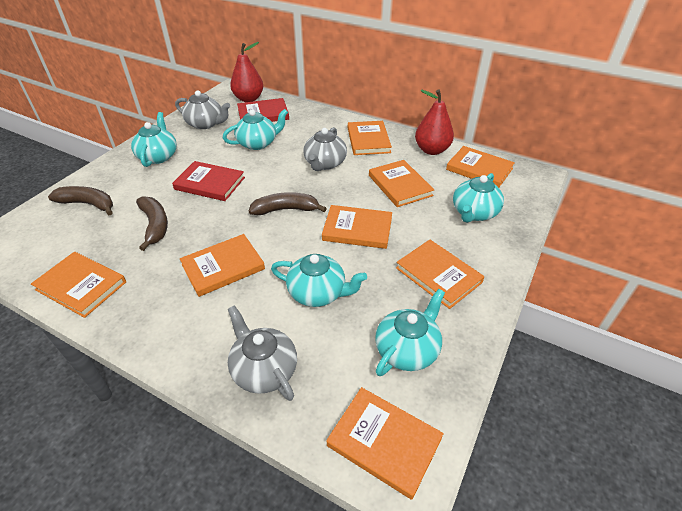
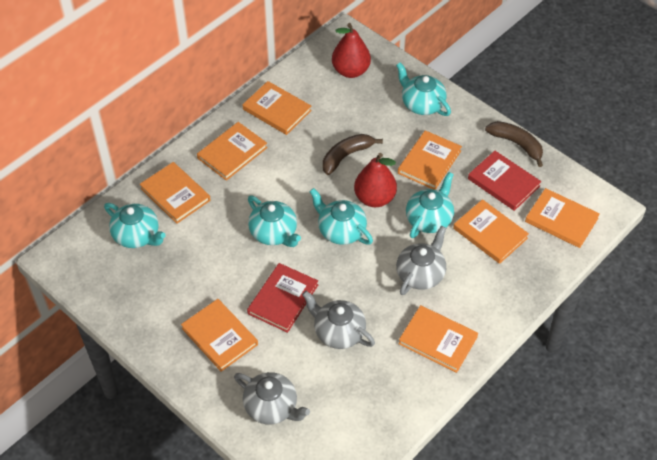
brown banana: [48,186,113,215] [136,196,168,251] [249,192,327,215] = 3 -> [323,134,383,175] [485,121,543,167] = 2

